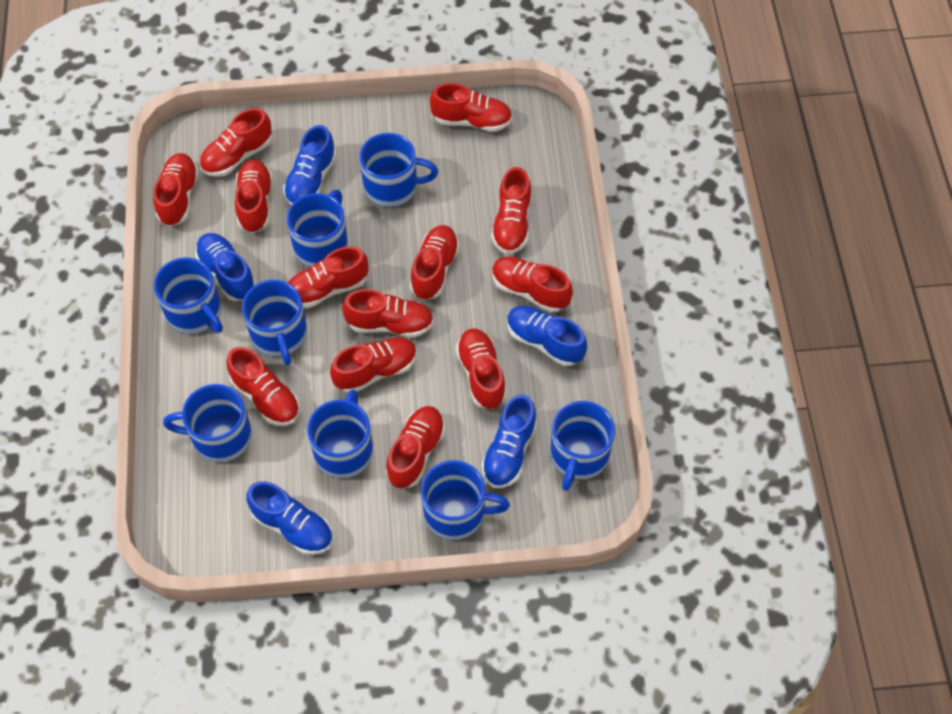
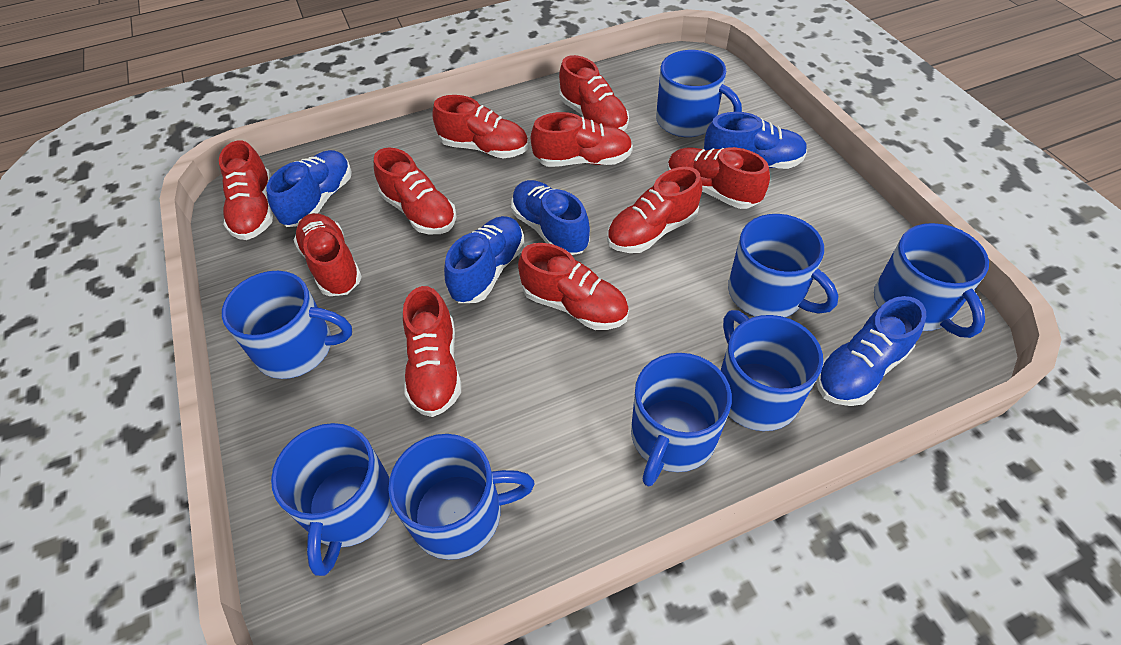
red shoe: [153,153,199,227] [199,108,272,177] [226,347,300,426] [235,160,273,233] [288,246,369,309] [330,337,417,393] [342,289,434,337] [386,406,445,488] [410,225,460,300] [430,83,512,132] [455,328,506,409] [491,167,531,254] [492,257,573,313] = 13 -> [219,140,273,240] [294,213,362,296] [374,147,456,234] [403,286,461,417] [432,95,528,158] [518,243,629,330] [531,112,633,167] [559,55,629,131] [607,167,702,253] [667,147,770,209] = 10

